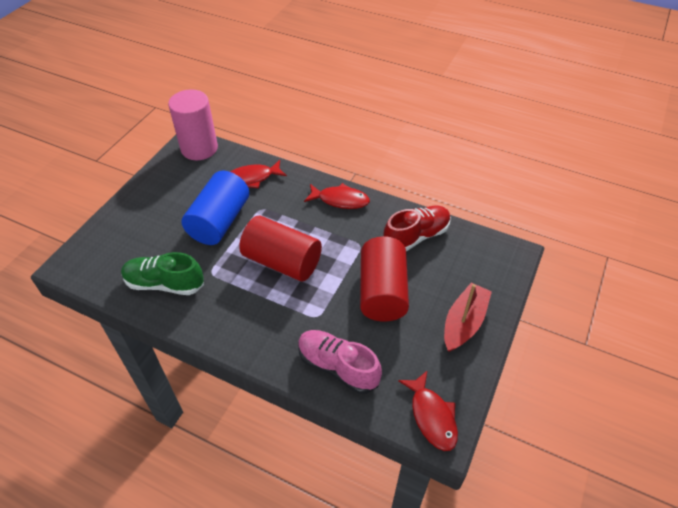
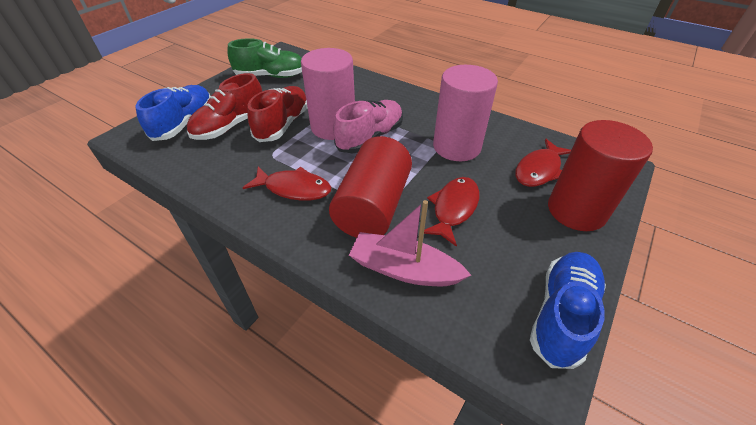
blue cylinder: [182,170,249,245] = 1 -> none = 0
blue shoe: none = 0 -> [135,85,210,141] [530,252,606,369] = 2
pink boat: none = 0 -> [349,200,471,286] = 1
pink cylinder: [168,90,218,160] = 1 -> [301,48,355,140] [433,65,498,161] = 2
red boat: [444,283,492,352] = 1 -> none = 0
red shoe: [384,205,451,251] = 1 -> [187,73,262,140] [247,86,308,142] = 2

